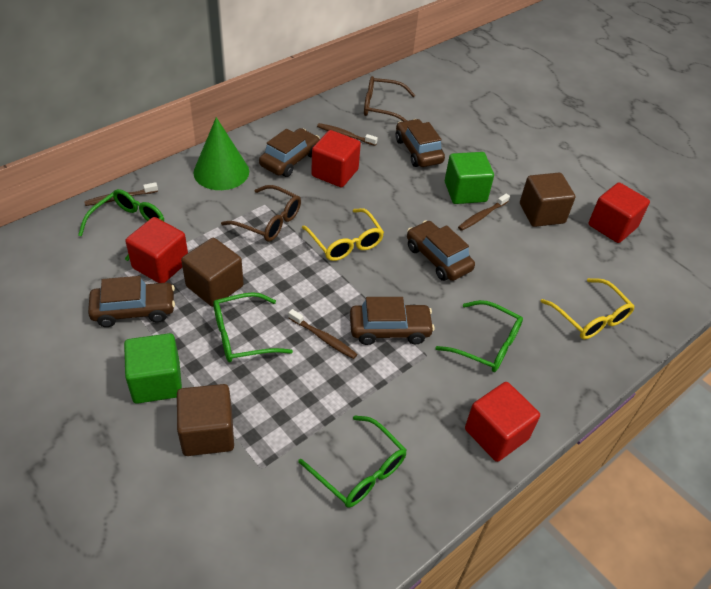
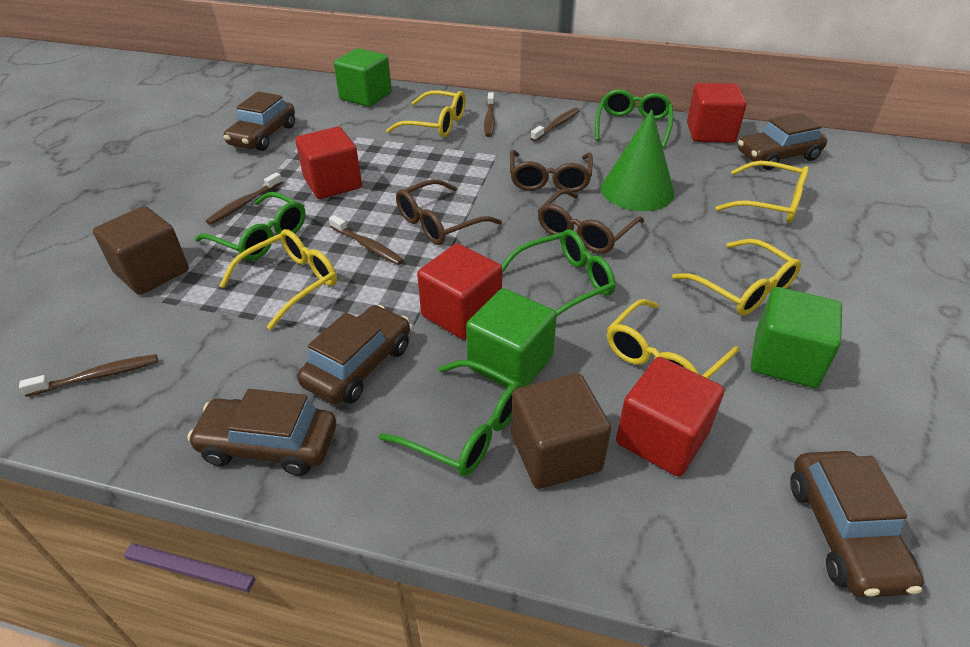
brown cube: [177,384,234,456] [181,238,244,307] [520,173,576,227] = 3 -> [93,206,189,295] [511,373,611,489] = 2
brown glasses: [221,185,301,242] [364,76,415,122] = 2 -> [396,179,502,245] [510,150,593,192] [538,189,644,253] = 3
brown toothbrush: [84,182,158,206] [288,309,357,359] [317,123,378,146] [458,194,510,231] = 4 -> [19,354,158,397] [205,172,283,225] [329,215,404,265] [484,92,495,137] [530,108,580,142] = 5
green cube: [124,333,182,404] [445,152,494,204] = 2 -> [334,48,392,107] [466,288,557,388] [751,287,842,388] = 3
yellow glasses: [302,208,384,261] [540,278,635,339] = 2 -> [220,229,337,330] [386,90,466,137] [607,299,739,379] [672,239,801,316] [715,161,809,223] = 5

